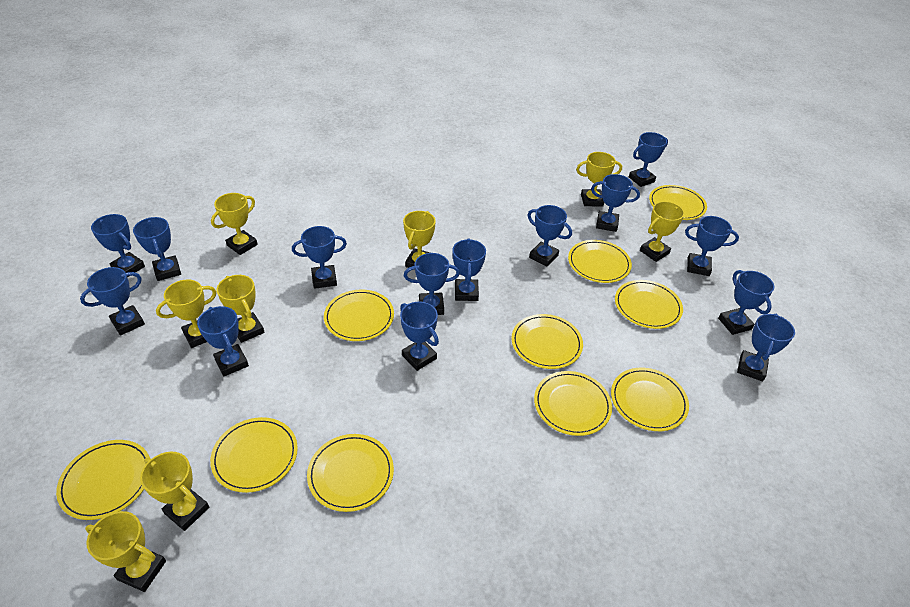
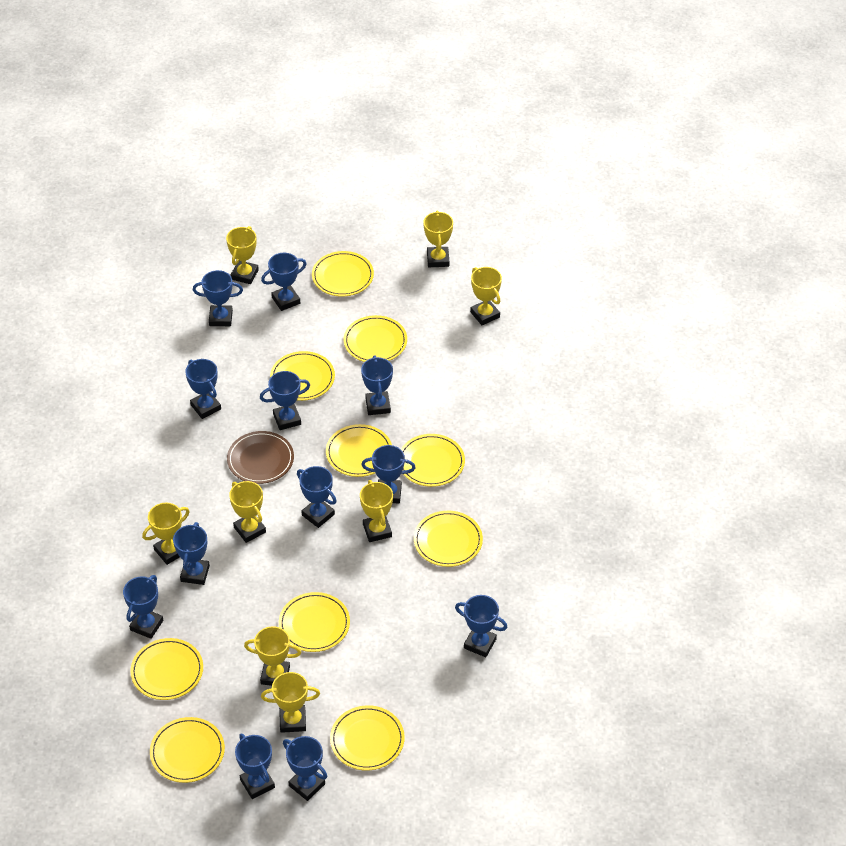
blue trophy: [80,267,145,336] [91,214,145,277] [133,217,181,281] [197,306,249,377] [292,226,347,289] [400,301,439,371] [404,253,460,315] [452,238,486,301] [528,205,572,267] [591,174,640,232] [629,132,668,187] [685,216,739,276] [718,270,774,335] [737,314,795,382] = 14 -> [123,575,163,639] [173,522,210,585] [185,359,221,419] [193,270,243,326] [235,734,275,799] [260,371,310,430] [261,253,307,311] [283,736,327,801] [297,466,337,528] [361,356,393,415] [361,445,416,504] [455,595,508,657] = 12
brown plate: none = 0 -> [227,431,294,484] = 1

